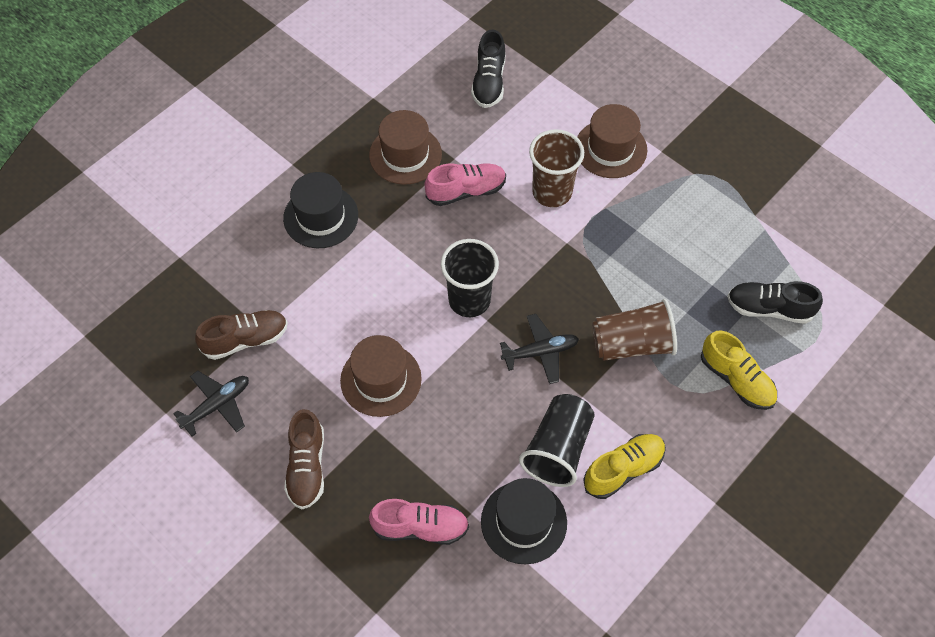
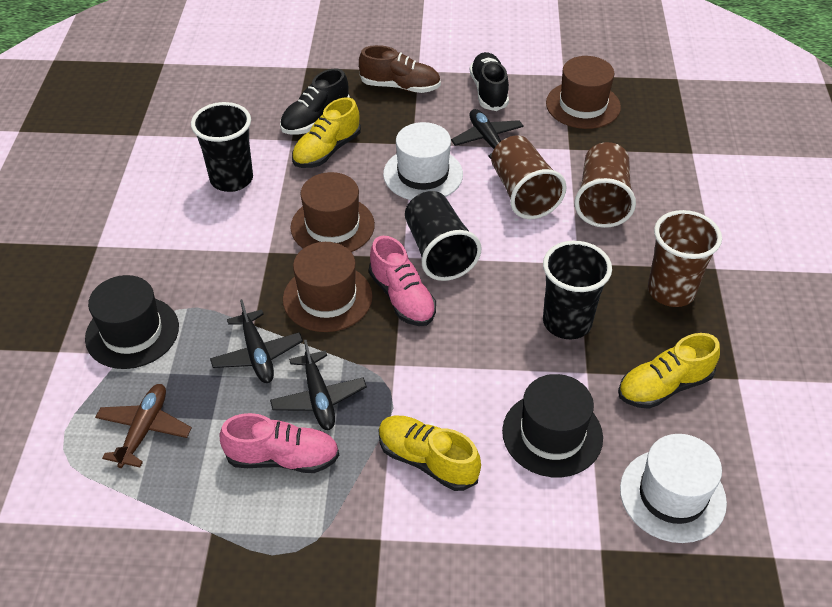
black cup: [441,239,499,317] [519,394,595,487] = 2 -> [191,102,253,192] [405,191,481,281] [543,241,612,339] = 3
black plane: [173,371,249,437] [500,314,579,384] = 2 -> [210,299,303,383] [270,340,367,430] [451,109,524,159] = 3
brown cup: [529,129,584,207] [592,299,677,361] = 2 -> [491,136,567,219] [574,142,636,228] [648,210,722,307] = 3
brown plane: none = 0 -> [95,384,192,468] = 1
brown shoe: [195,310,288,360] [284,409,324,509] = 2 -> [359,45,441,93] = 1
white hat: none = 0 -> [383,122,463,200] [620,434,727,543] = 2
yellow shoe: [583,434,666,499] [701,330,777,410] = 2 -> [292,98,361,168] [379,416,481,491] [618,333,720,409] = 3

